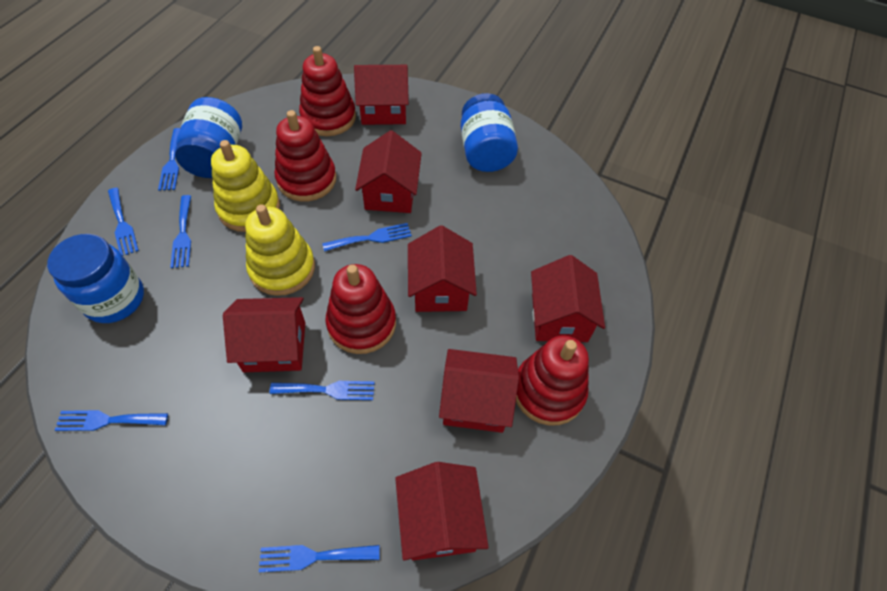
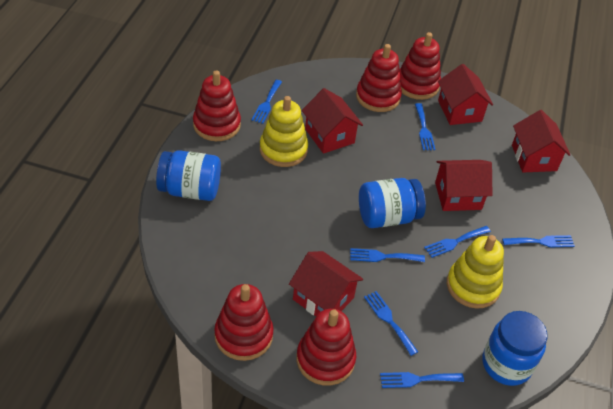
red house: [223,297,305,372] [354,65,409,125] [355,130,422,213] [395,462,489,561] [408,225,477,312] [439,349,519,433] [531,255,605,342] = 7 -> [289,251,363,316] [302,88,363,154] [435,160,492,211] [438,64,493,125] [512,110,570,172] = 5
red stacking toy: [274,110,336,202] [299,46,356,136] [326,264,396,354] [516,336,589,426] = 4 -> [193,70,241,141] [214,284,274,361] [296,309,356,386] [356,44,402,112] [399,32,441,100] = 5

